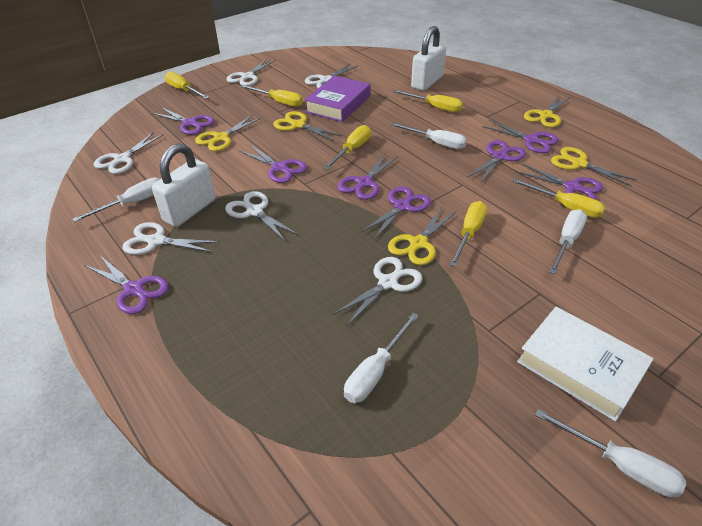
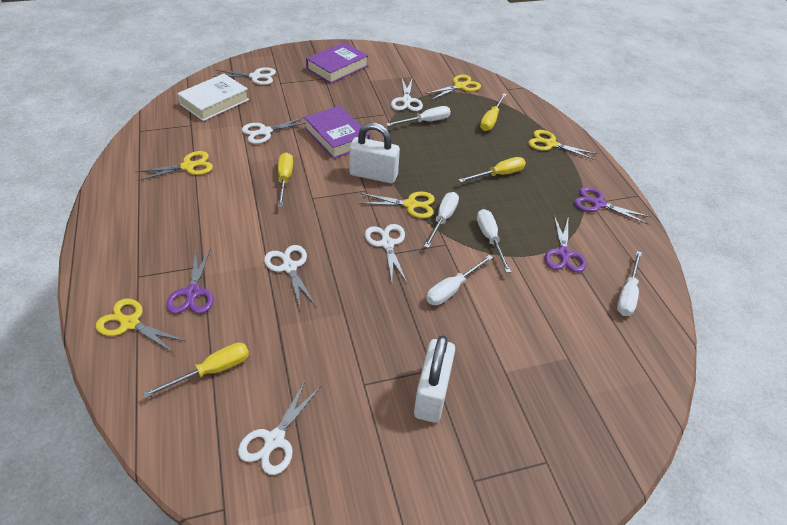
purple book: [304,75,370,122] = 1 -> [304,106,370,159] [306,42,368,84] = 2
purple scissors: [84,256,169,314] [151,107,215,135] [239,144,307,183] [337,154,398,200] [360,186,431,240] [468,140,526,184] [482,120,559,153] [516,164,603,200] = 8 -> [166,248,214,314] [544,215,586,273] [574,187,651,225] = 3
yellow screwdriver: [165,71,209,99] [241,85,303,107] [323,125,371,170] [393,90,463,112] [450,201,487,267] [512,179,605,218] = 6 -> [143,343,249,398] [278,152,293,207] [458,157,526,183] [480,93,507,131] = 4

